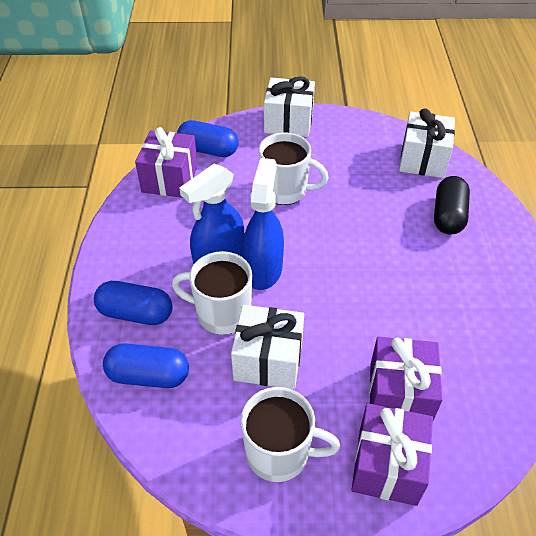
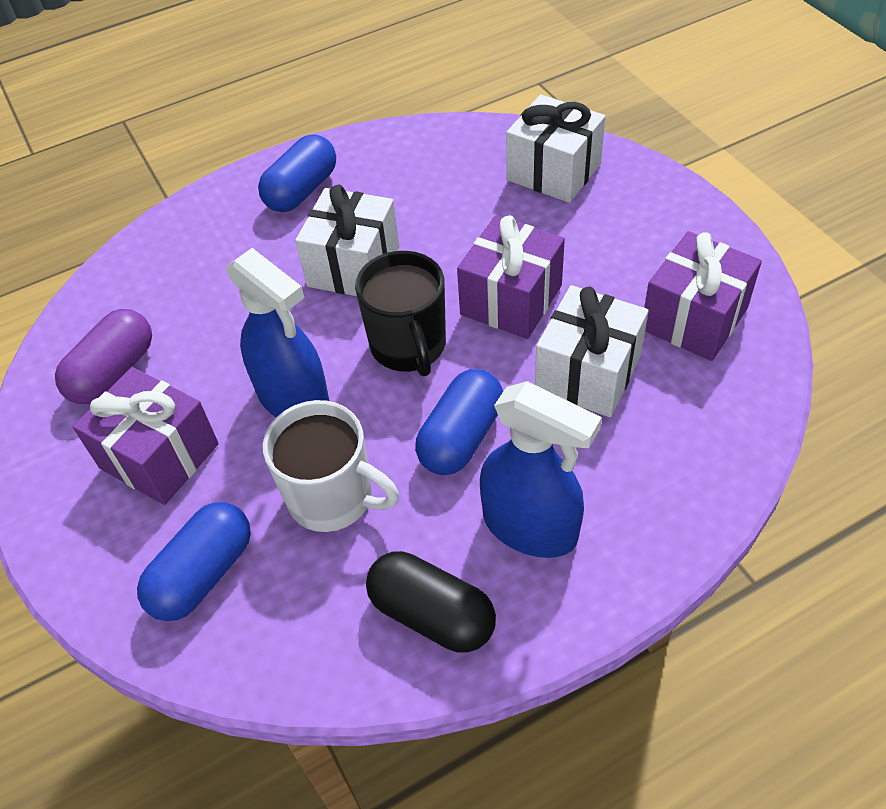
black mug: none = 0 -> [355,251,446,376] = 1
purple capsule: none = 0 -> [55,309,152,404] = 1
white mug: [172,251,252,335] [241,387,340,482] [259,133,329,205] = 3 -> [263,400,399,532] = 1

